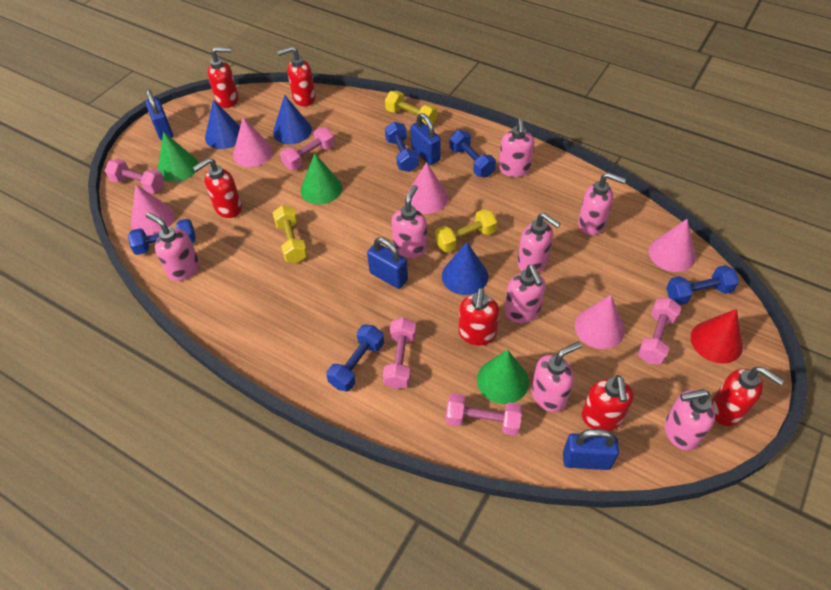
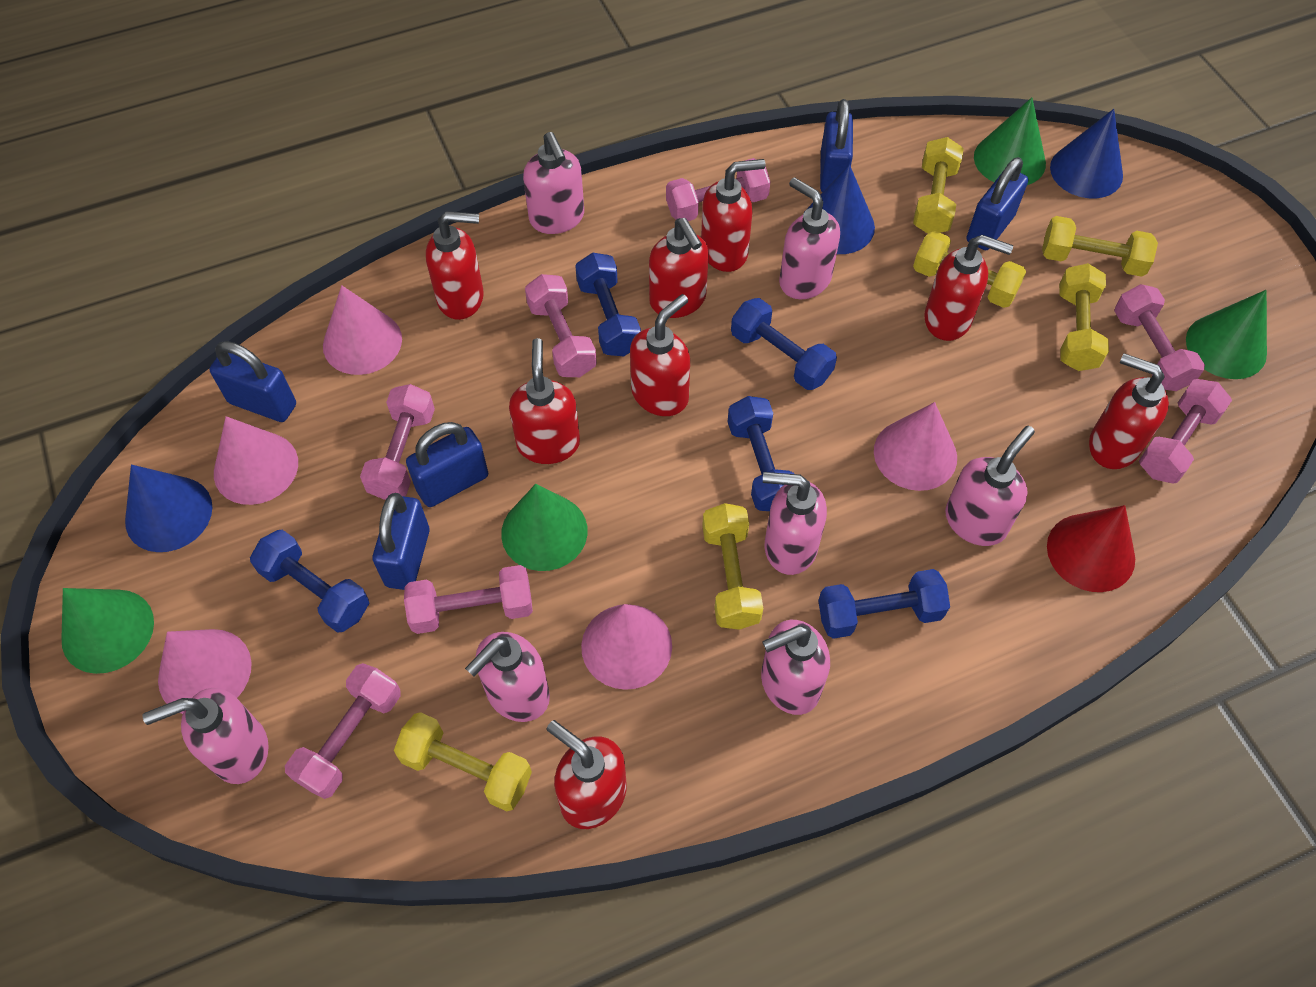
blue padlock: [145,89,173,140] [367,237,408,289] [410,113,441,165] [563,429,619,470] = 4 -> [210,341,296,422] [372,493,430,590] [406,422,488,507] [820,99,853,192] [966,157,1028,250] = 5
green cone: [158,132,199,182] [300,153,342,204] [477,350,529,404] = 3 -> [62,588,154,674] [501,484,588,571] [974,98,1046,185] [1186,290,1267,379] = 4
pink dumbbell: [105,159,165,194] [280,127,335,170] [383,318,416,389] [446,393,522,436] [638,298,681,364] = 5 -> [285,663,401,799] [360,384,435,500] [404,565,533,634] [525,274,597,377] [666,158,770,221] [1114,284,1205,391] [1139,379,1232,484] = 7
pink soap dispenser: [146,212,199,281] [391,185,427,258] [499,118,534,177] [504,265,545,323] [517,213,561,272] [531,341,582,412] [578,172,626,236] [664,389,715,450] = 8 -> [143,688,269,784] [465,632,550,722] [523,132,584,234] [761,620,830,715] [763,472,827,575] [779,177,840,299] [945,426,1035,546] = 7
red soap dispenser: [193,158,242,218] [207,47,239,108] [277,46,316,106] [459,288,499,346] [582,375,633,431] [711,367,784,426] = 6 -> [426,211,484,320] [509,338,580,464] [547,720,627,829] [630,294,690,416] [649,218,709,318] [701,159,766,272] [924,235,1013,341] [1089,353,1169,469] = 8
yellow dumbbell: [273,205,307,263] [385,91,437,125] [435,209,497,252] = 3 -> [394,712,532,811] [702,503,763,630] [913,137,964,233] [913,231,1026,308] [1042,216,1158,277] [1059,263,1109,371] = 6

